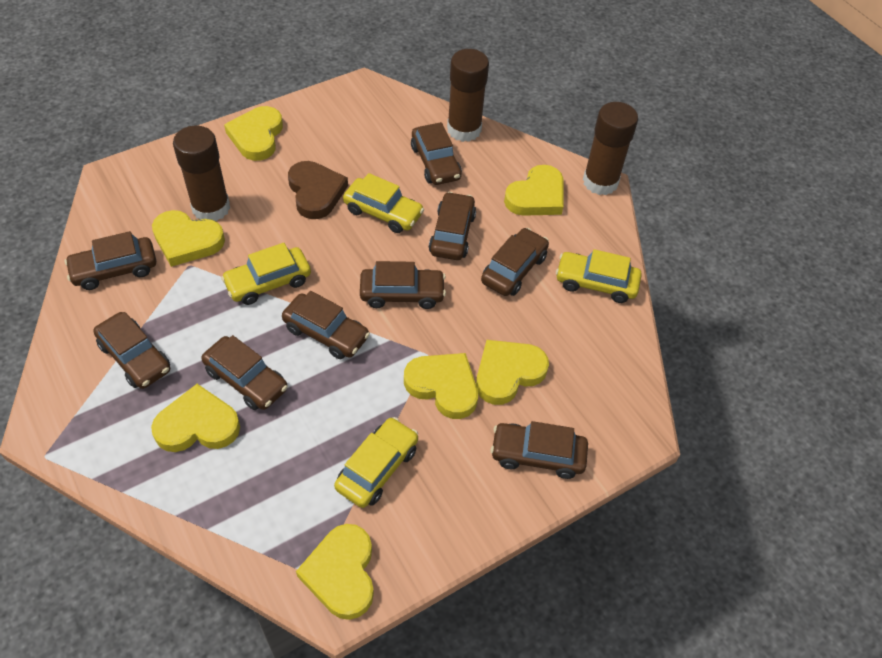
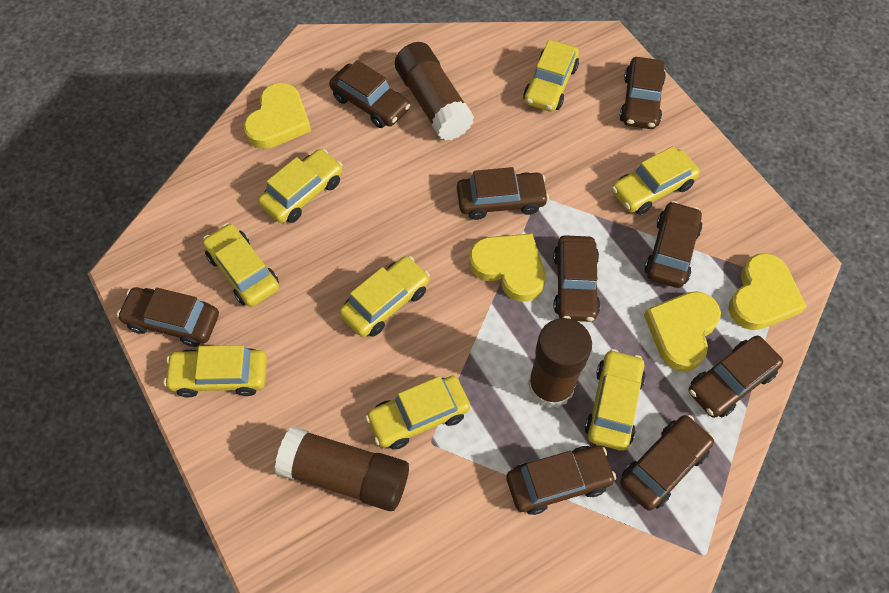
brown heart: [288,161,348,219] = 1 -> none = 0
yellow car: [221,243,311,305] [334,417,418,508] [343,173,424,233] [556,249,642,303] = 4 -> [164,345,267,398] [203,223,279,307] [258,149,343,223] [339,256,430,337] [365,376,470,450] [523,40,579,112] [585,349,646,451] [612,146,700,215] = 8
yellow heart: [151,384,240,452] [152,210,225,267] [224,106,283,161] [296,524,374,620] [404,353,478,419] [476,340,549,405] [504,165,564,216] = 7 -> [244,83,311,149] [469,234,545,302] [644,291,721,371] [728,253,807,330] = 4

